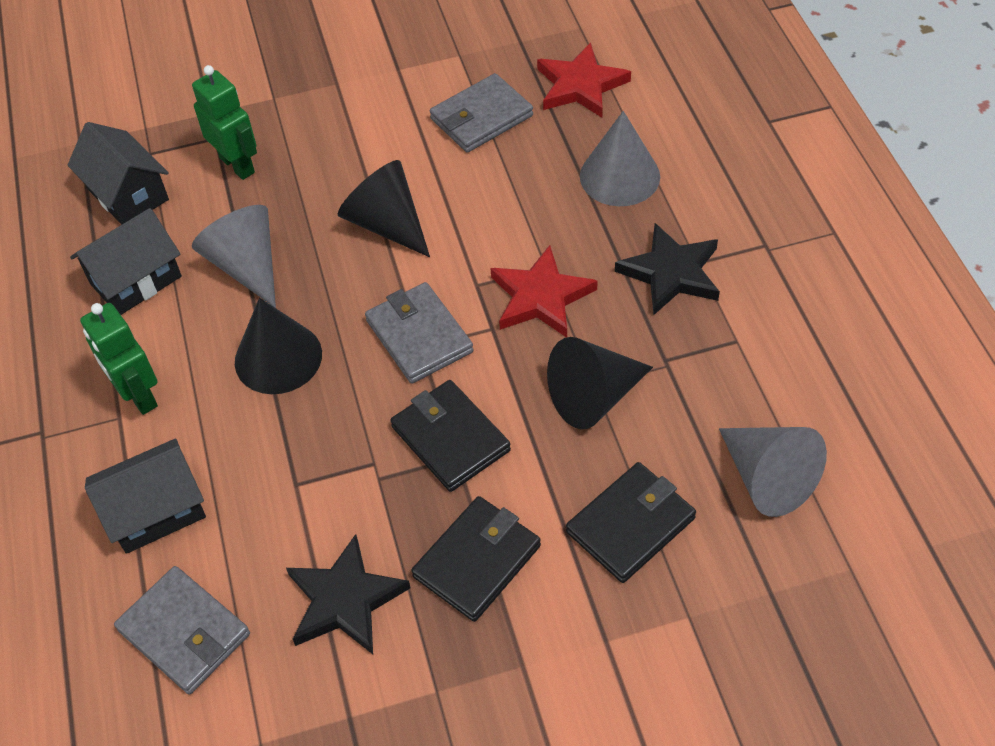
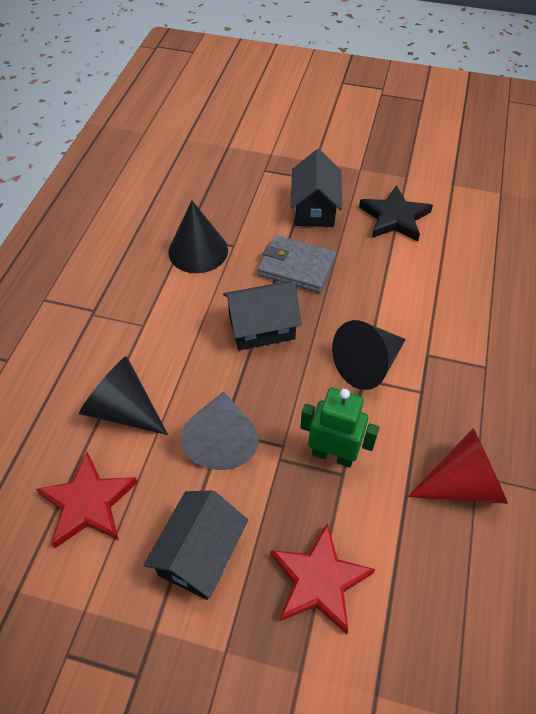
black star: [286,534,410,654] [615,223,720,315] = 2 -> [359,185,433,241] = 1
black wallet: [391,380,511,492] [411,496,541,622] [566,462,696,583] = 3 -> none = 0
green robot: [80,303,158,415] [192,65,257,180] = 2 -> [300,388,379,467] = 1
grey cone: [192,205,276,308] [580,111,660,206] [719,427,827,517] = 3 -> [181,391,259,470] = 1
grey wallet: [114,566,250,694] [365,282,474,384] [430,73,533,153] = 3 -> [258,235,336,293] = 1
red cone: none = 0 -> [407,428,508,504] = 1

